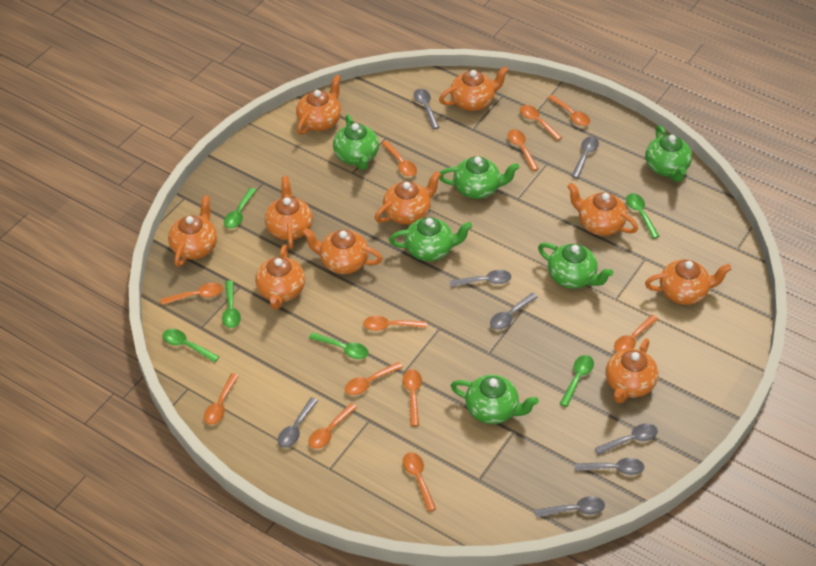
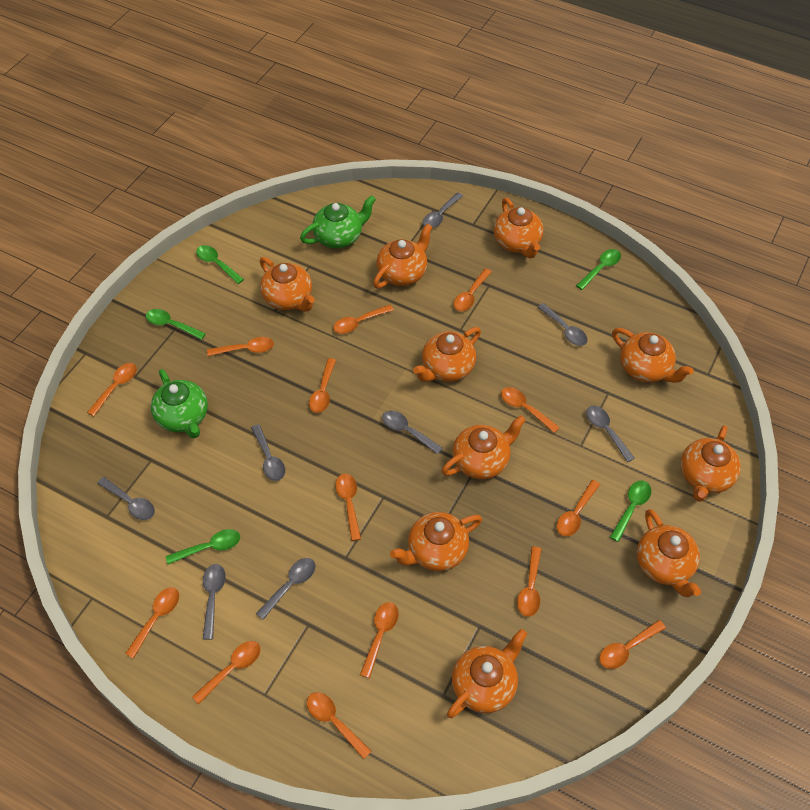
green spoon: [163,329,219,363] [222,280,241,328] [224,188,256,229] [309,332,369,359] [560,355,594,407] [626,193,660,239] = 6 -> [146,309,206,340] [166,529,240,564] [196,245,244,284] [576,249,621,290] [610,481,651,542] = 5
green teapot: [333,115,379,170] [389,217,473,261] [439,156,519,199] [451,375,539,424] [538,243,613,289] [645,125,692,182] = 6 -> [151,369,208,438] [300,195,376,248] = 2
orange spoon: [161,283,223,305] [204,373,239,425] [308,403,357,449] [345,362,403,395] [363,316,427,331] [381,141,417,176] [403,369,422,426] [403,452,436,512] [508,129,539,171] [520,105,562,141] [548,95,590,126] [614,315,658,352] = 12 -> [87,363,137,416] [125,587,179,659] [192,641,261,704] [207,337,274,356] [307,692,371,759] [309,358,336,413] [333,305,394,334] [335,474,361,541] [360,602,399,678] [454,268,492,311] [501,387,560,433] [517,547,541,617] [557,480,600,536] [599,620,666,669] = 14

